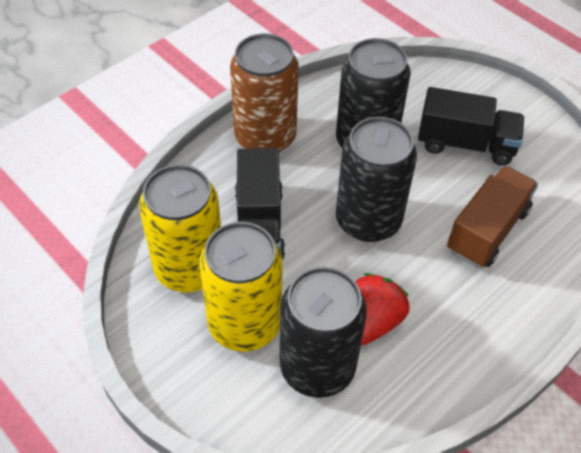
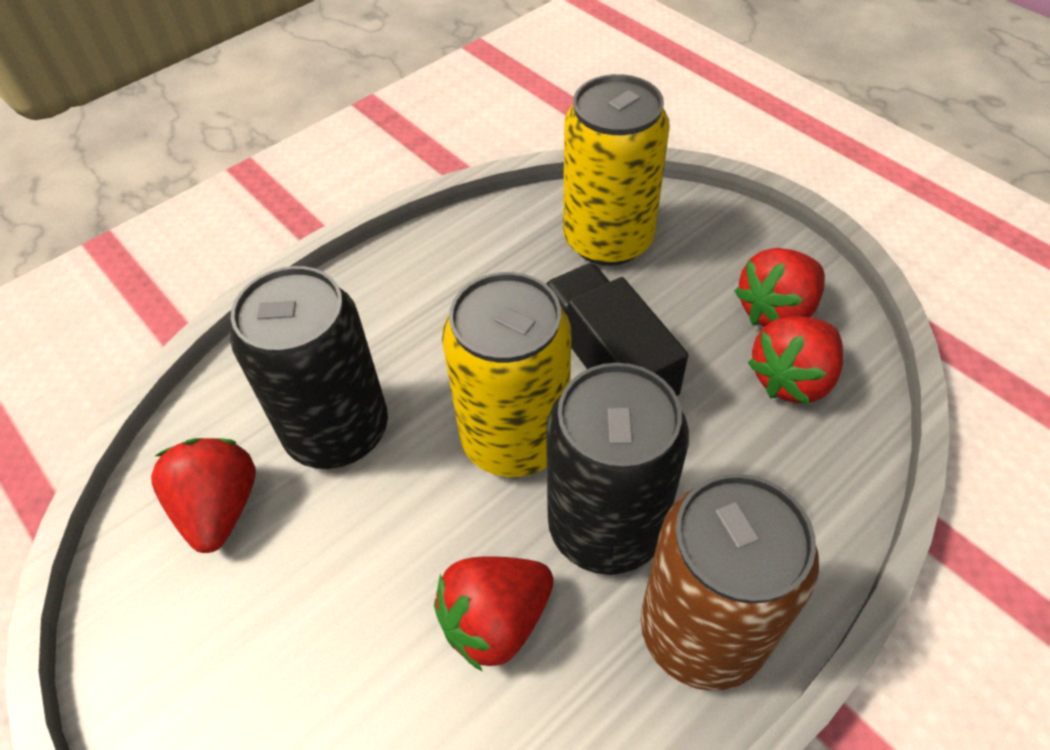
black can: [280,267,367,398] [336,38,411,148] [336,117,417,242] = 3 -> [230,266,388,469] [546,363,689,575] = 2
black truck: [235,148,285,259] [418,87,524,166] = 2 -> [545,263,688,396] = 1
brown truck: [447,166,538,268] = 1 -> none = 0
red strawberry: [355,273,410,345] = 1 -> [151,438,256,553] [434,556,554,672] [734,248,825,327] [748,316,843,405] = 4

